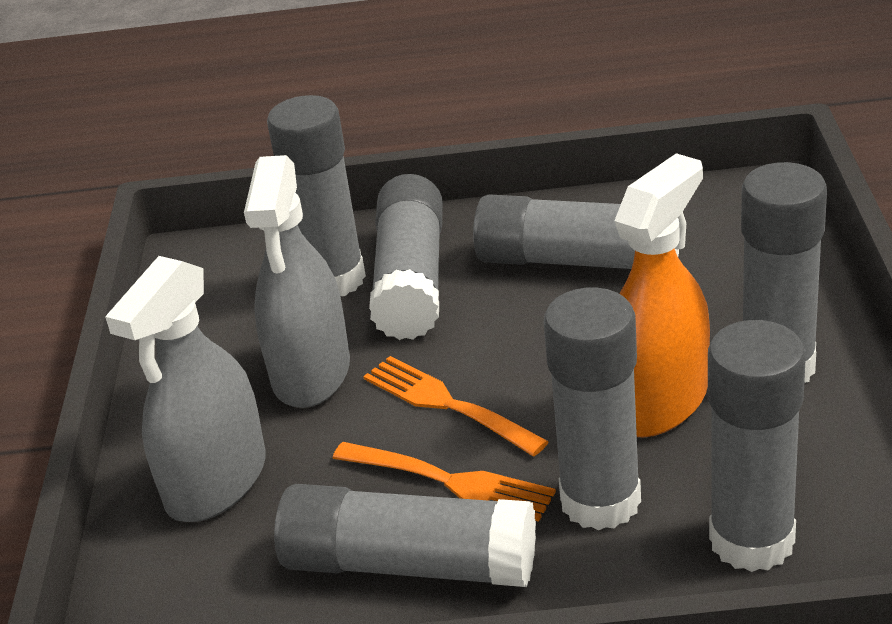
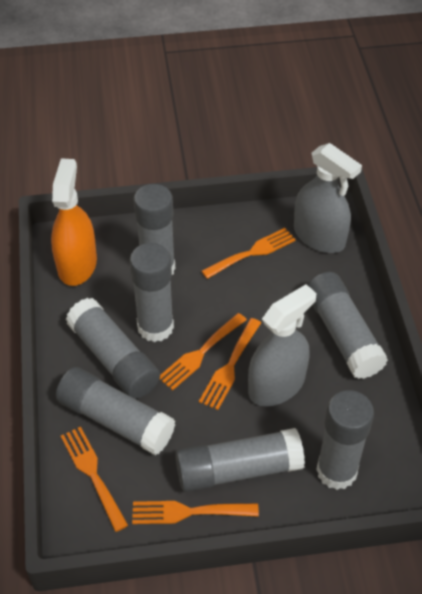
orange fork: [332,442,556,522] [363,356,549,456] = 2 -> [61,427,128,532] [132,501,259,524] [159,313,247,390] [199,318,261,410] [202,228,296,279] = 5

